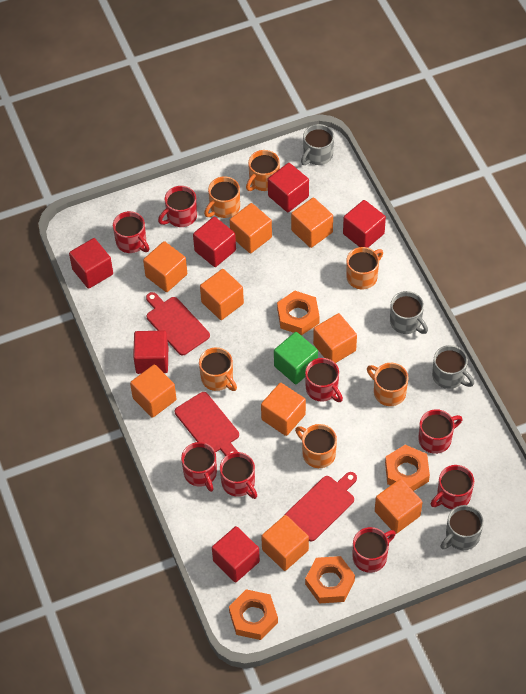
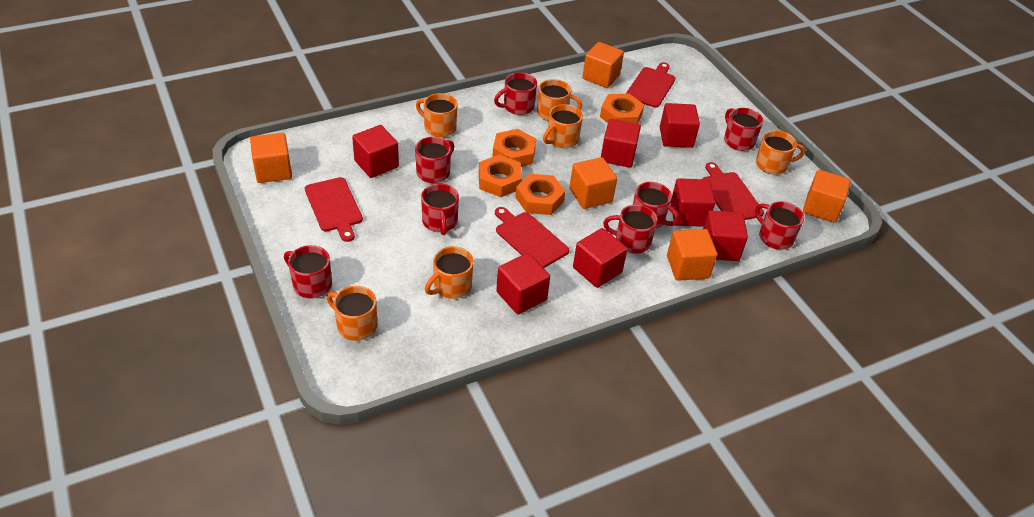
green cube: [274,332,318,384] = 1 -> none = 0
grey mug: [301,124,334,165] [390,291,428,334] [432,345,474,389] [440,505,484,550] = 4 -> none = 0
orange cube: [130,364,176,418] [143,241,187,292] [200,269,244,320] [230,203,272,253] [261,383,306,436] [261,515,309,571] [291,198,333,248] [313,313,357,363] [375,479,422,534] = 9 -> [250,133,292,183] [569,157,617,209] [582,42,624,88] [667,229,717,281] [803,170,851,223] = 5
red cube: [69,238,113,289] [133,331,168,374] [193,217,236,267] [212,526,260,582] [268,163,309,212] [343,200,386,248] = 6 -> [352,125,399,178] [496,253,550,314] [573,228,627,288] [601,119,641,168] [660,103,700,148] [670,178,715,227] [703,210,748,261] = 7
red cutting board: [146,292,210,355] [175,392,239,456] [285,472,357,541] = 3 -> [305,177,363,242] [495,207,569,268] [626,62,676,108] [702,162,764,220] = 4

